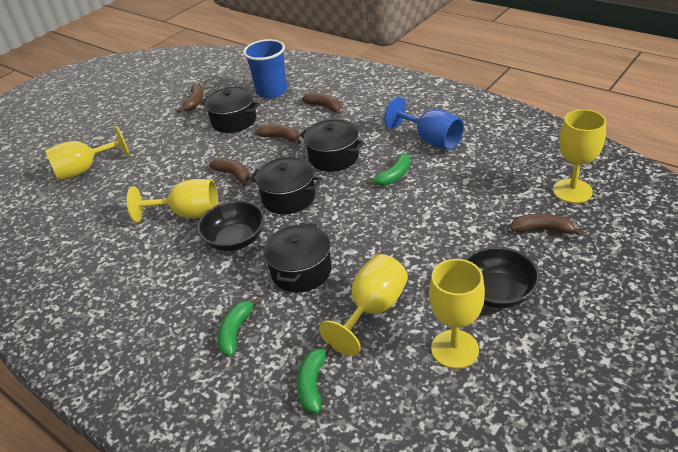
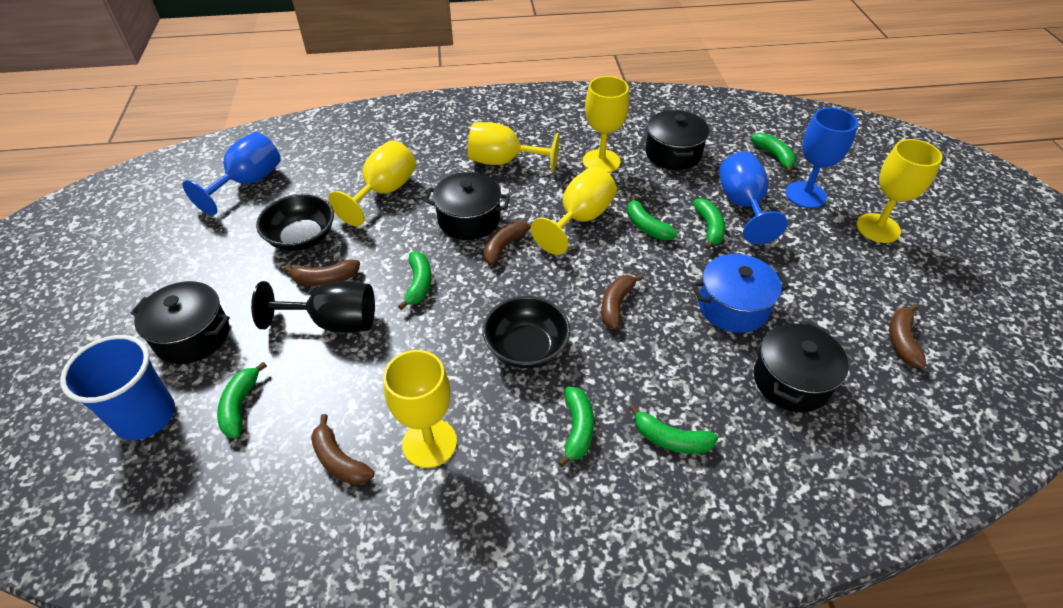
black goblet: none = 0 -> [251,281,375,333] = 1
blue goblet: [384,97,464,150] = 1 -> [182,132,281,215] [719,152,788,244] [785,107,858,208] = 3
blue pot: none = 0 -> [692,254,789,333] = 1
green banana: [218,298,260,357] [297,343,332,413] [367,153,410,186] = 3 -> [217,362,267,438] [398,251,432,310] [558,387,594,467] [627,195,678,240] [629,404,718,454] [693,198,726,250] [751,133,796,173] = 7
yellow goblet: [45,126,130,181] [127,179,218,223] [319,254,408,356] [429,259,485,369] [553,109,606,203] = 5 -> [328,140,416,226] [383,350,457,468] [468,122,560,172] [531,167,617,255] [583,76,629,173] [856,139,942,243] = 6

